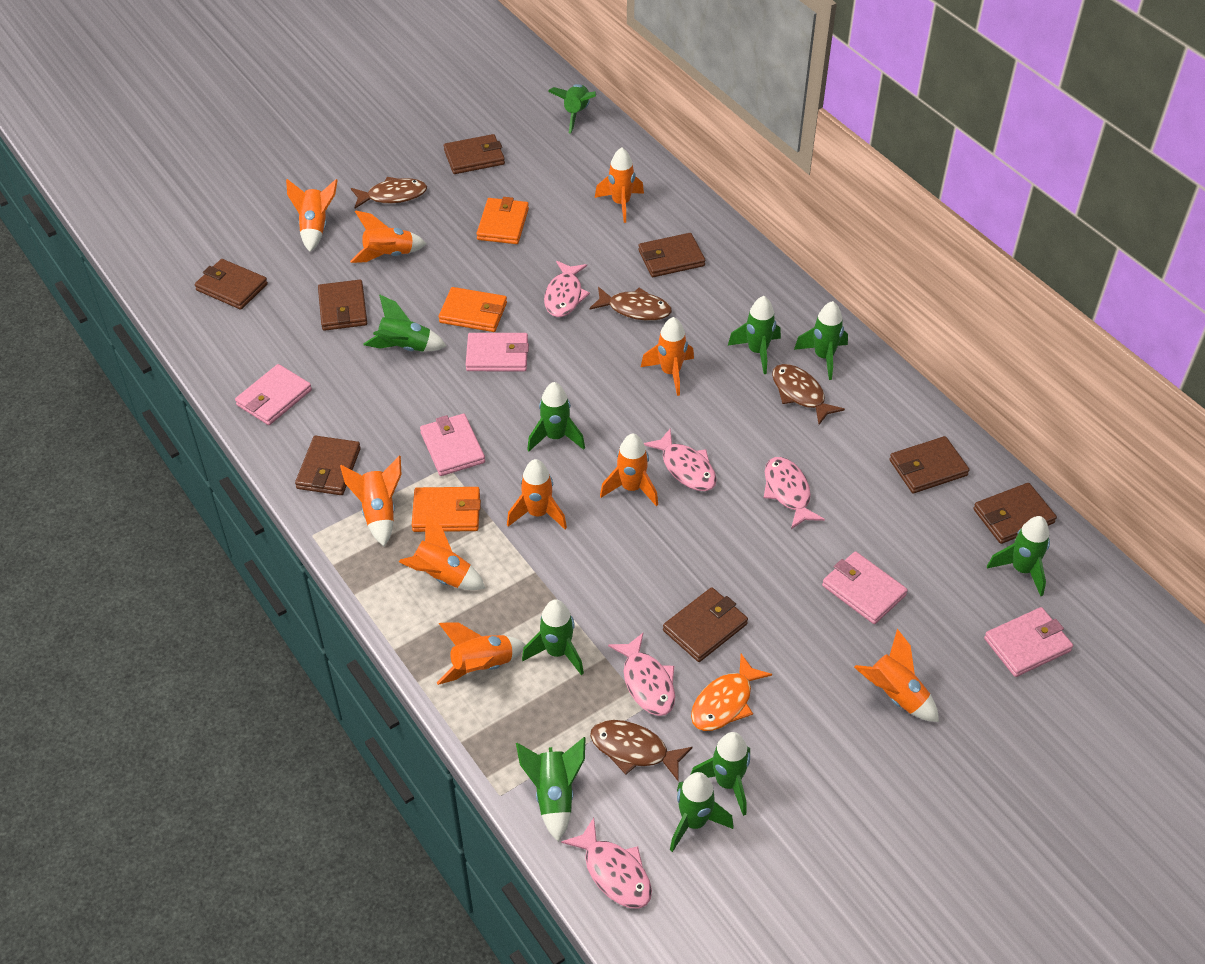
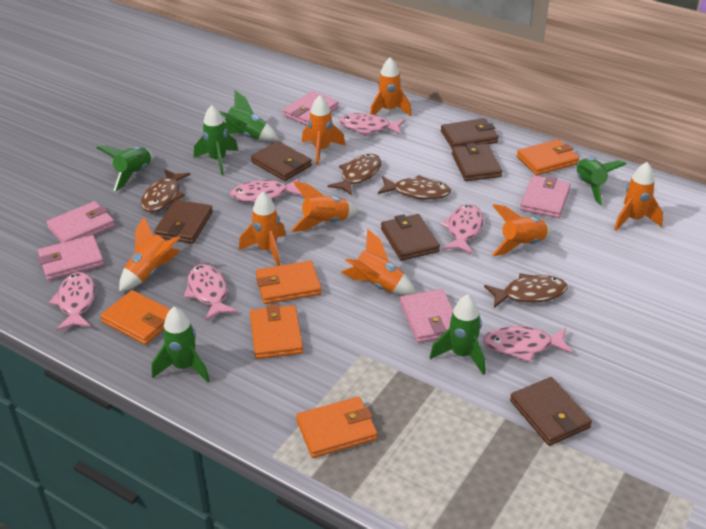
brown wallet: [195,259,268,310] [295,436,361,495] [318,280,367,331] [444,134,505,174] [638,233,705,277] [663,587,748,662] [890,436,969,493] [973,483,1057,544] = 8 -> [154,200,213,244] [251,141,312,181] [381,214,440,261] [441,118,499,148] [452,143,502,181] [510,377,592,446] = 6
green rocket: [363,295,447,352] [516,737,586,842] [522,599,584,675] [527,382,585,451] [548,84,596,133] [670,772,734,852] [690,732,750,816] [728,296,781,374] [794,301,848,380] [987,516,1050,596] = 10 -> [96,145,153,191] [152,307,210,383] [194,105,238,175] [219,90,278,141] [430,294,485,375] [576,158,627,205] = 6
orange fish: [691,654,772,731] = 1 -> none = 0
orange rocket: [286,179,338,252] [340,456,401,546] [350,211,426,263] [399,515,485,590] [436,622,526,685] [507,459,567,529] [595,147,644,223] [600,434,658,506] [641,317,694,396] [854,629,939,722] = 10 -> [119,217,181,292] [239,192,286,266] [291,181,359,232] [302,95,346,165] [341,229,416,295] [370,57,412,116] [492,204,552,256] [614,162,663,231] = 8
orange wallet: [412,487,481,532] [439,287,507,332] [476,197,529,244] = 3 -> [100,290,171,345] [250,304,303,359] [256,261,322,304] [296,397,377,458] [517,139,579,175] = 5
pink fish: [544,261,590,317] [561,818,652,909] [608,633,675,716] [644,429,717,491] [764,457,825,529] = 5 -> [49,272,96,331] [184,264,237,321] [230,178,303,203] [339,113,405,136] [440,204,484,254] [483,326,573,362] = 6

